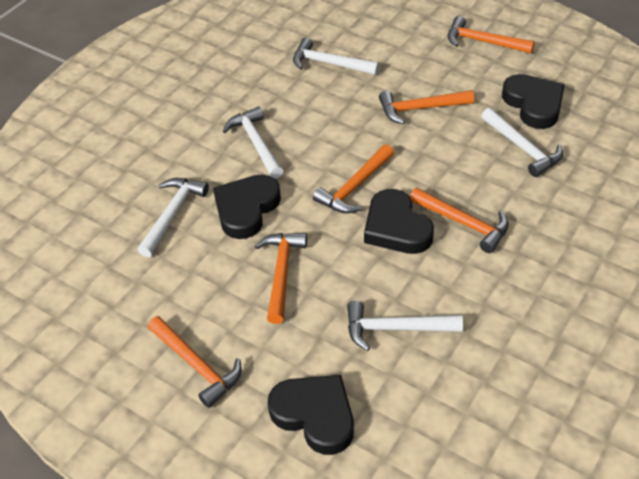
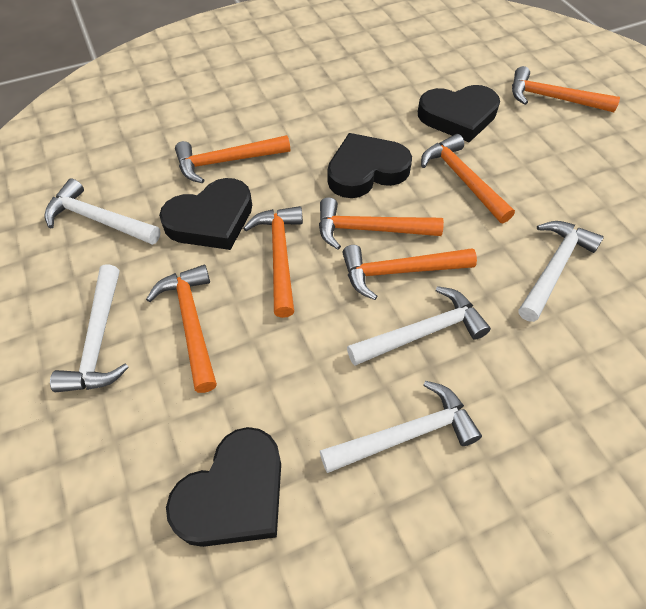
orange hammer: [148,316,242,408] [255,233,307,324] [313,144,394,213] [379,90,474,124] [410,188,509,253] [448,16,535,53] = 6 -> [146,265,217,393] [175,135,290,183] [243,206,303,318] [319,197,444,250] [342,245,477,300] [421,134,515,223] [512,66,620,112] = 7

